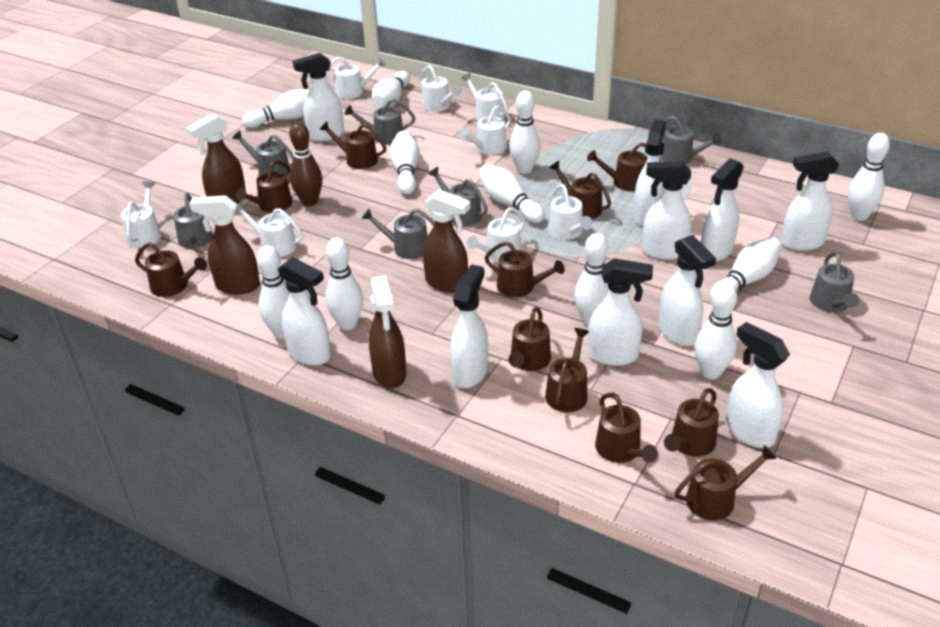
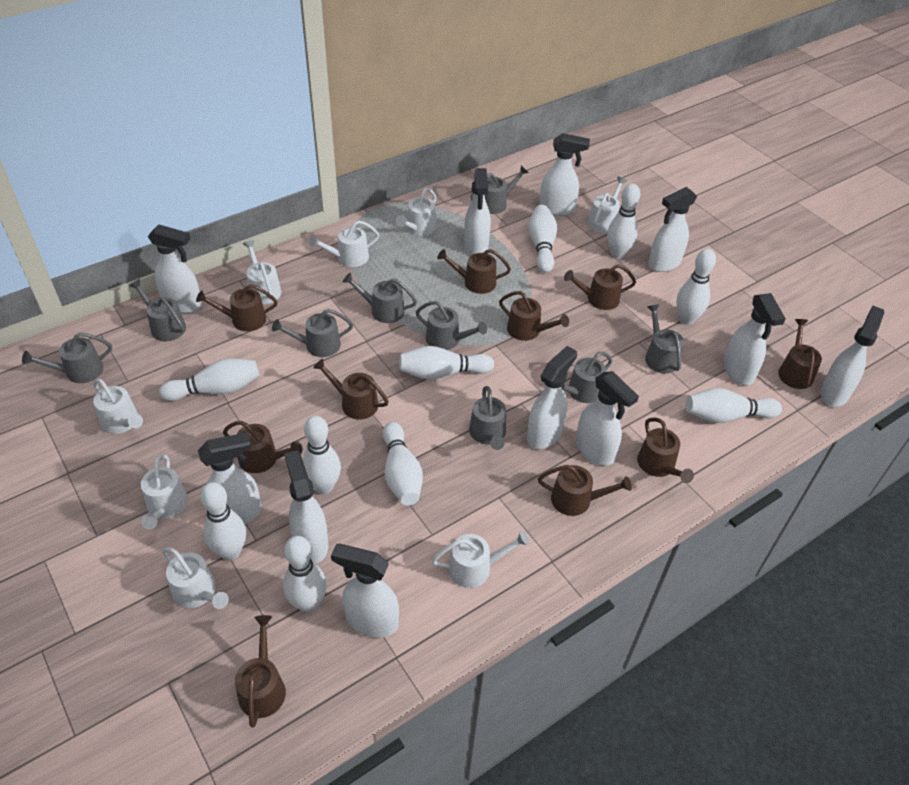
brown bowling pin: [289,122,323,207] = 1 -> none = 0
brown spray bottle: [186,113,246,204] [189,195,260,294] [369,275,406,389] [423,189,471,293] = 4 -> none = 0
brown watering can: [135,242,207,297] [236,160,292,213] [319,121,386,169] [485,241,565,297] [509,307,551,371] [545,328,589,412] [549,161,611,219] [587,143,662,192] [595,393,658,463] [664,388,719,457] [674,445,777,520] = 11 -> [196,284,277,331] [223,421,303,473] [235,615,286,728] [313,359,389,420] [437,249,511,294] [499,291,569,341] [538,465,632,516] [564,264,636,310] [637,418,694,483] [778,319,822,389] = 10
grey watering can: [173,193,213,249] [232,131,294,176] [344,99,415,144] [361,208,435,259] [428,167,488,226] [660,116,722,164] [810,251,859,313] = 7 -> [22,333,112,383] [129,279,186,341] [272,309,353,357] [343,273,417,323] [416,301,487,350] [469,386,506,450] [471,166,529,214] [561,352,612,403] [645,304,684,374] = 9
white bowling pin: [242,89,309,128] [257,246,290,338] [325,238,363,330] [371,71,410,108] [389,131,420,195] [478,164,545,223] [509,90,540,174] [574,233,609,326] [695,283,737,379] [710,237,782,300] [848,133,890,221] = 11 -> [159,358,259,401] [200,482,246,560] [283,536,327,613] [303,416,341,494] [383,422,423,506] [399,346,494,380] [528,205,557,273] [607,184,640,259] [677,249,716,325] [685,388,782,423] = 10
white spray bottle: [278,257,331,366] [293,53,344,142] [450,264,488,388] [588,258,653,366] [633,119,666,226] [642,161,692,260] [659,235,716,346] [701,158,744,262] [726,322,790,448] [781,151,839,251] = 10 -> [148,225,202,313] [198,432,261,525] [284,450,328,563] [331,544,399,638] [464,168,491,255] [527,346,577,449] [539,133,590,216] [576,371,639,466] [648,187,697,272] [723,293,786,385] [820,306,885,407] = 11

